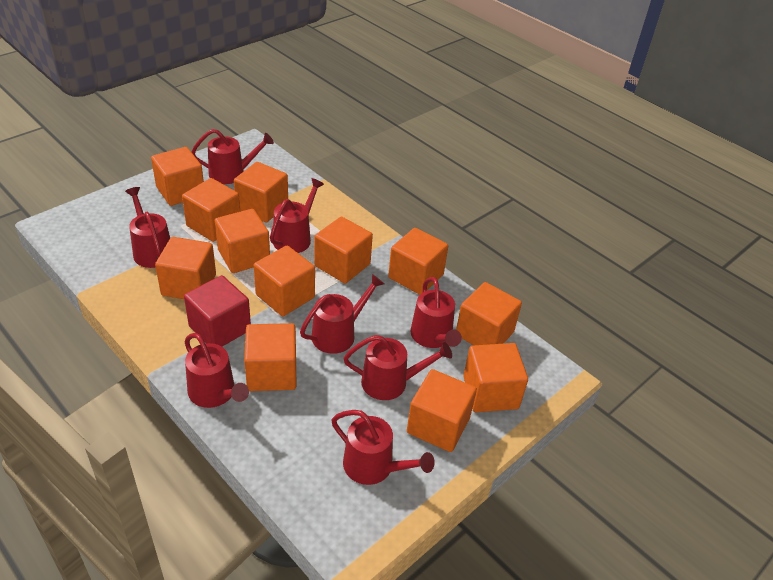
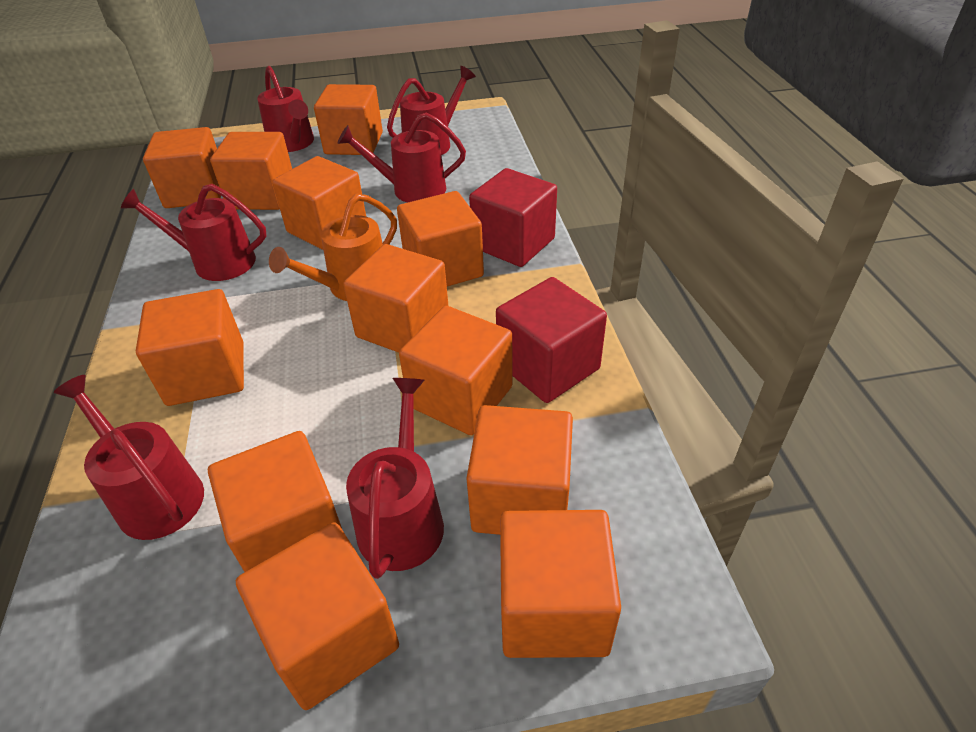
orange watering can: none = 0 -> [269,194,397,301] = 1
red cube: [184,275,251,347] = 1 -> [469,168,557,267] [496,277,607,403] = 2
red watering can: [125,187,170,268] [185,333,249,408] [192,129,274,184] [270,178,324,253] [300,274,384,354] [331,410,435,485] [343,335,452,400] [410,277,462,348] = 8 -> [54,375,204,540] [121,184,267,281] [257,66,314,152] [337,112,466,202] [346,378,444,579] [387,66,476,155] = 6

